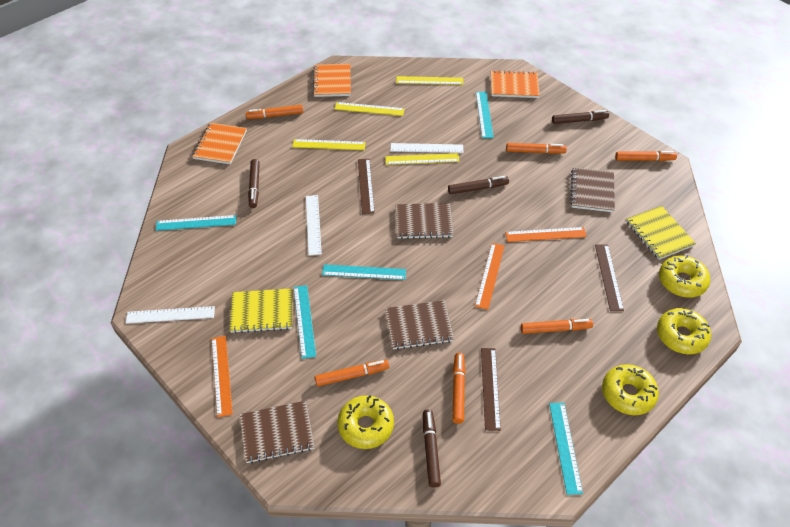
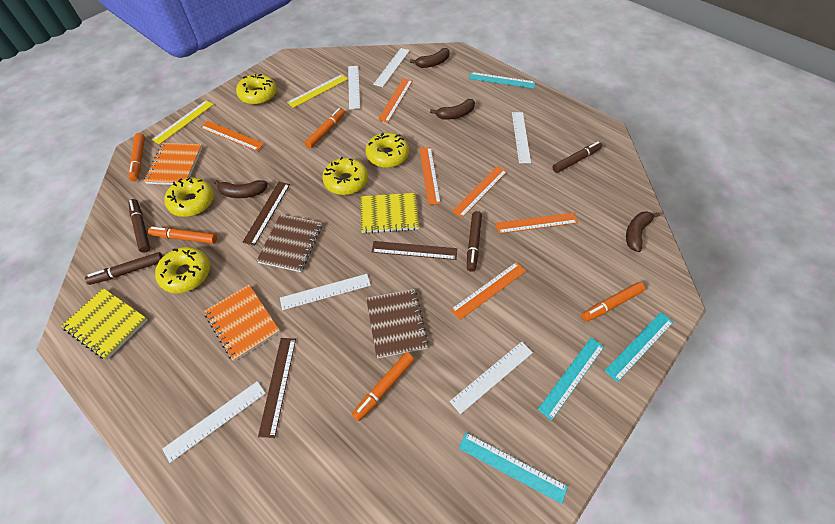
brown banana: none = 0 -> [214,180,268,198] [410,48,450,68] [430,99,475,120] [626,212,660,252] = 4
brown notebook: [240,401,315,463] [385,300,454,350] [396,203,454,239] [570,167,615,212] = 4 -> [257,214,322,272] [366,289,429,358] = 2
orange marker: [246,105,303,119] [315,360,389,386] [452,353,465,424] [506,143,567,154] [521,319,593,334] [615,151,677,161] = 6 -> [129,133,145,181] [148,227,217,244] [305,108,345,148] [352,352,414,421] [581,282,645,322] = 5
orange notebook: [192,123,247,164] [313,64,351,97] [491,70,540,98] = 3 -> [144,143,202,185] [204,285,280,362] = 2
orange ruler: [212,336,233,417] [475,243,504,310] [505,227,587,242] = 3 -> [200,121,264,151] [378,78,413,123] [419,147,441,205] [450,262,526,320] [452,166,507,218] [495,213,578,234] = 6
turquoise ruler: [156,215,236,231] [294,285,316,359] [322,264,406,280] [476,92,494,138] [549,403,583,495] = 5 -> [459,433,568,504] [469,72,535,89] [538,338,604,421] [605,312,673,382] = 4
white ruler: [126,306,215,324] [306,195,322,256] [390,143,463,153] = 3 -> [162,381,266,463] [280,274,371,310] [348,66,360,109] [373,48,410,87] [450,342,533,414] [512,112,531,163] = 6
yellow donut: [337,395,394,449] [602,364,659,415] [657,308,711,354] [659,255,710,298] = 4 -> [155,247,210,293] [165,177,214,217] [236,74,277,105] [322,157,368,195] [365,132,409,168] = 5
yellow ruler: [292,139,366,150] [335,102,405,116] [385,153,460,165] [396,76,463,85] = 4 -> [152,100,214,145] [287,74,348,108] = 2

